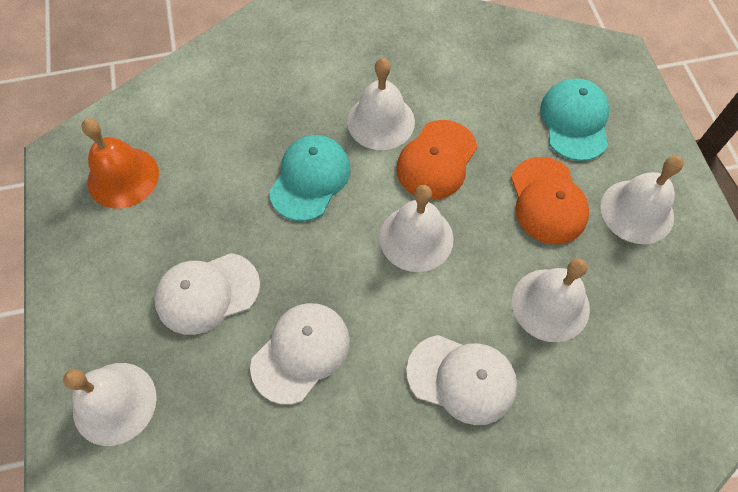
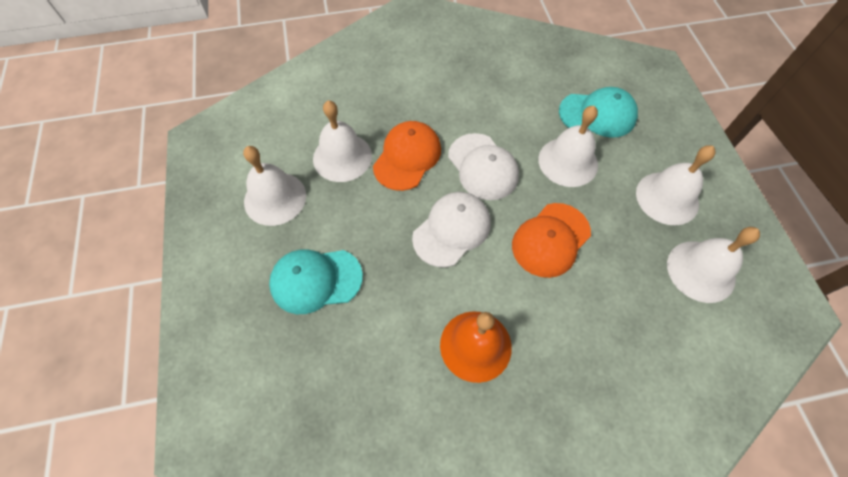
white cap: [154,253,260,335] [250,303,350,404] [406,335,517,425] = 3 -> [412,192,491,267] [448,133,519,200] = 2

